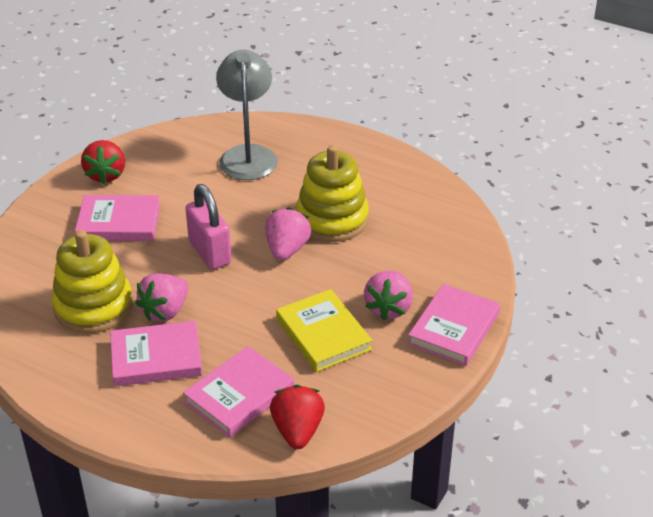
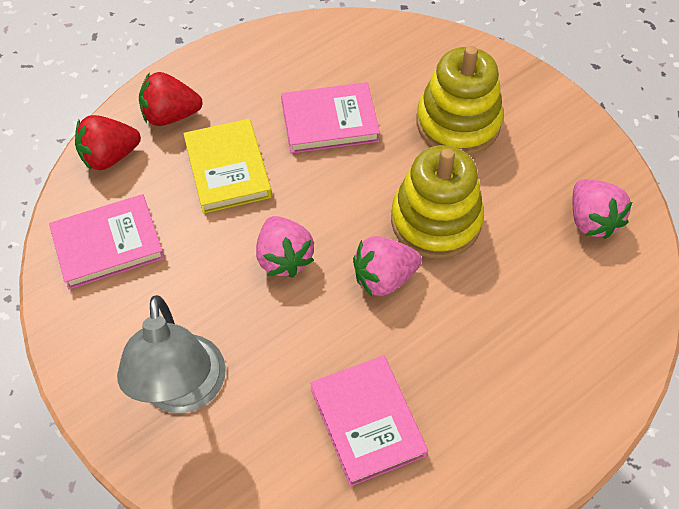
pink book: [75,195,160,241] [110,321,203,386] [183,346,294,438] [408,284,500,366] = 4 -> [49,194,165,289] [281,82,380,154] [310,355,428,487] = 3
pink padlock: [185,184,232,270] = 1 -> none = 0

